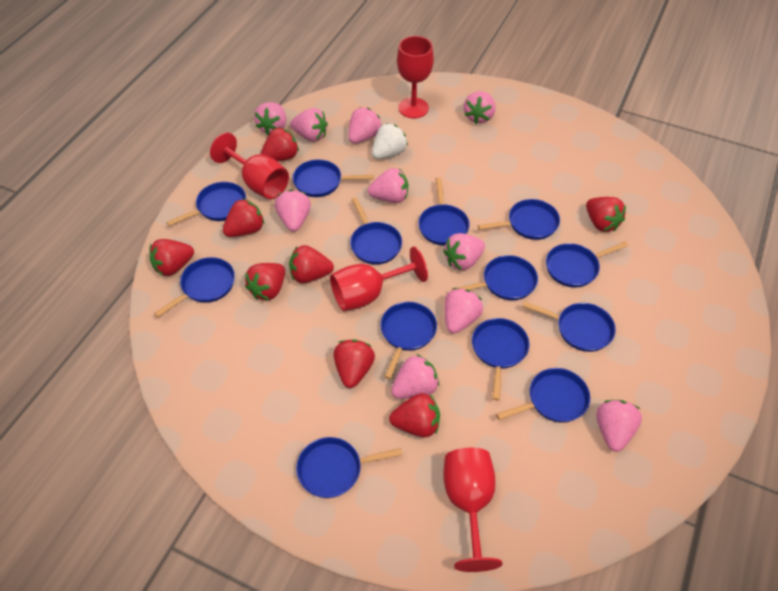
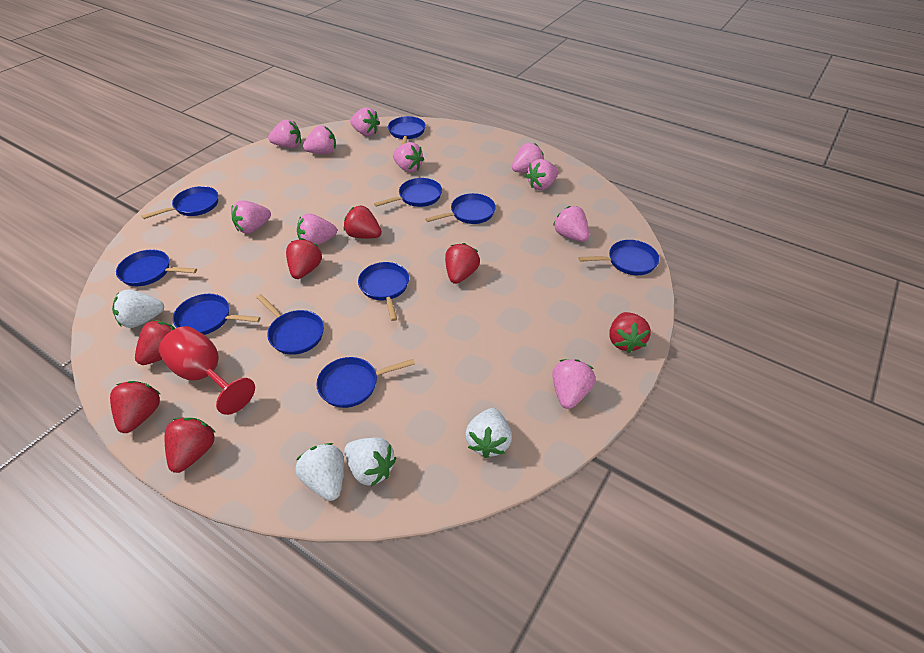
blue pan: [154,257,235,317] [166,182,246,226] [293,159,374,197] [296,437,402,498] [350,197,402,265] [380,302,437,379] [418,177,470,246] [452,255,538,300] [472,318,530,400] [478,199,560,240] [496,368,590,423] [523,301,616,352] [546,241,628,288] = 13 -> [116,249,197,286] [142,186,218,219] [173,294,261,335] [256,294,324,355] [317,357,415,408] [358,262,409,321] [374,178,442,207] [388,116,426,145] [425,193,496,224] [579,240,659,275] = 10
red goblet: [210,133,289,199] [330,246,428,311] [397,36,434,118] [443,448,502,572] = 4 -> [159,326,255,415] = 1
red strawberry: [150,239,194,276] [223,199,264,237] [245,263,285,300] [261,127,299,161] [289,245,334,283] [333,339,375,388] [389,393,440,437] [586,197,626,232] = 8 -> [110,381,160,433] [135,320,176,365] [165,418,216,473] [286,238,322,279] [344,206,382,239] [445,243,480,284] [609,312,651,353] = 7
white strawberry: [372,123,408,159] = 1 -> [112,290,164,328] [296,443,344,501] [344,437,396,487] [465,408,512,458] = 4

